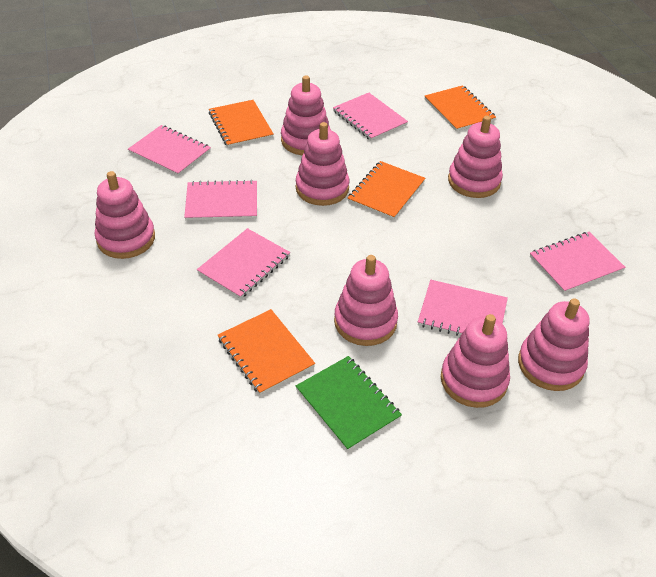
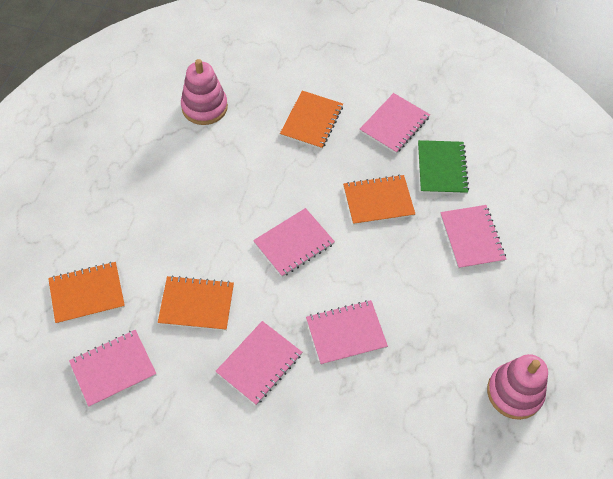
pink stacking toy: [95,171,155,259] [281,75,331,155] [296,122,349,206] [334,255,398,346] [441,314,510,408] [448,116,503,198] [518,298,589,391] = 7 -> [181,59,228,125] [487,354,548,420] = 2

